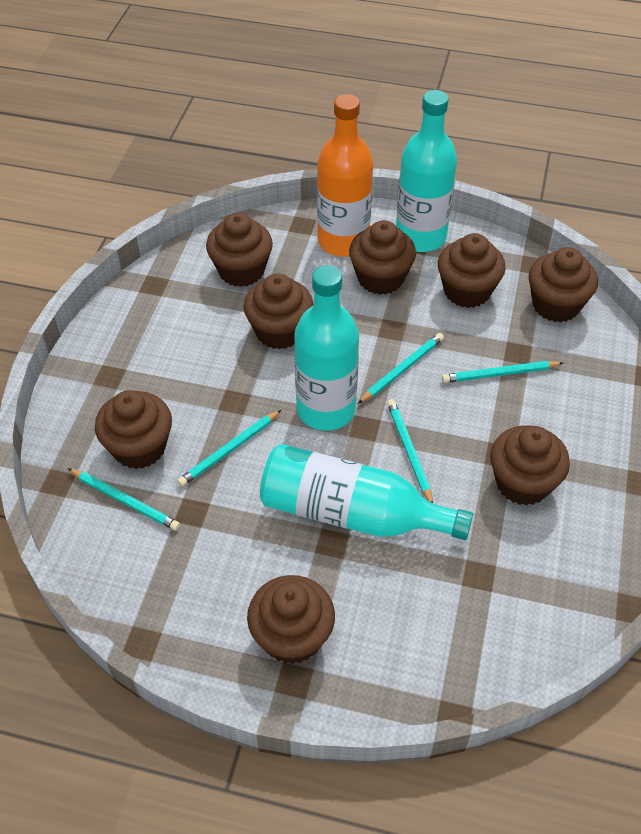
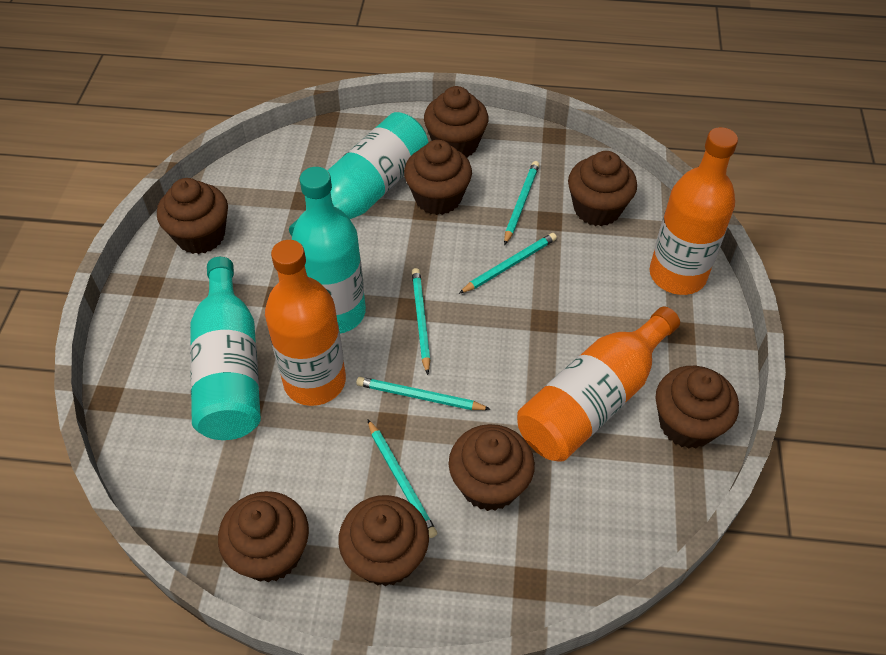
orange bottle: [317,94,373,257] = 1 -> [265,240,346,406] [517,307,680,462] [650,127,738,295] = 3

